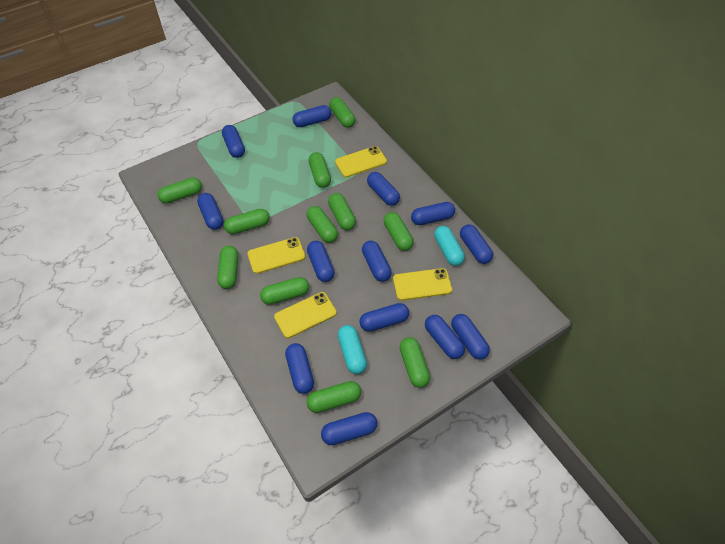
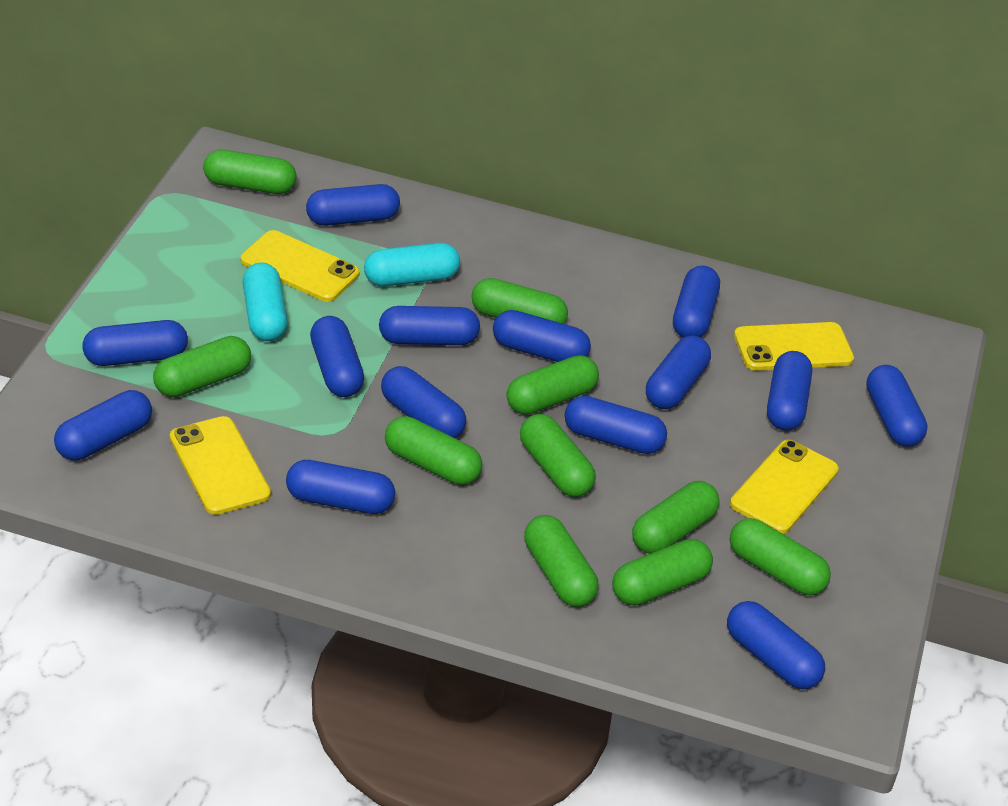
blue capsule: [197,193,224,230] [222,125,245,158] [285,343,314,394] [292,105,331,127] [307,241,335,282] [321,412,377,445] [359,303,409,332] [362,241,391,282] [367,172,400,206] [411,202,455,225] [425,315,465,359] [451,314,490,360] [460,225,493,264] = 13 -> [54,390,152,460] [82,320,188,366] [286,460,395,514] [306,184,400,226] [310,316,364,397] [379,306,480,345] [381,366,466,438] [493,310,591,362] [564,396,667,454] [646,336,711,409] [673,265,720,338] [727,601,825,689] [767,351,812,431] [866,365,928,447] = 14
green capsule: [157,178,202,204] [217,246,238,289] [224,209,270,234] [260,277,309,305] [307,206,338,243] [307,381,361,413] [309,152,331,188] [328,193,356,230] [329,97,355,128] [384,212,414,251] [400,337,430,388] = 11 -> [153,336,251,397] [203,150,296,194] [385,416,482,485] [471,278,568,324] [507,355,599,415] [520,414,596,497] [524,515,598,607] [612,539,713,605] [632,481,720,554] [730,518,831,595] = 10

